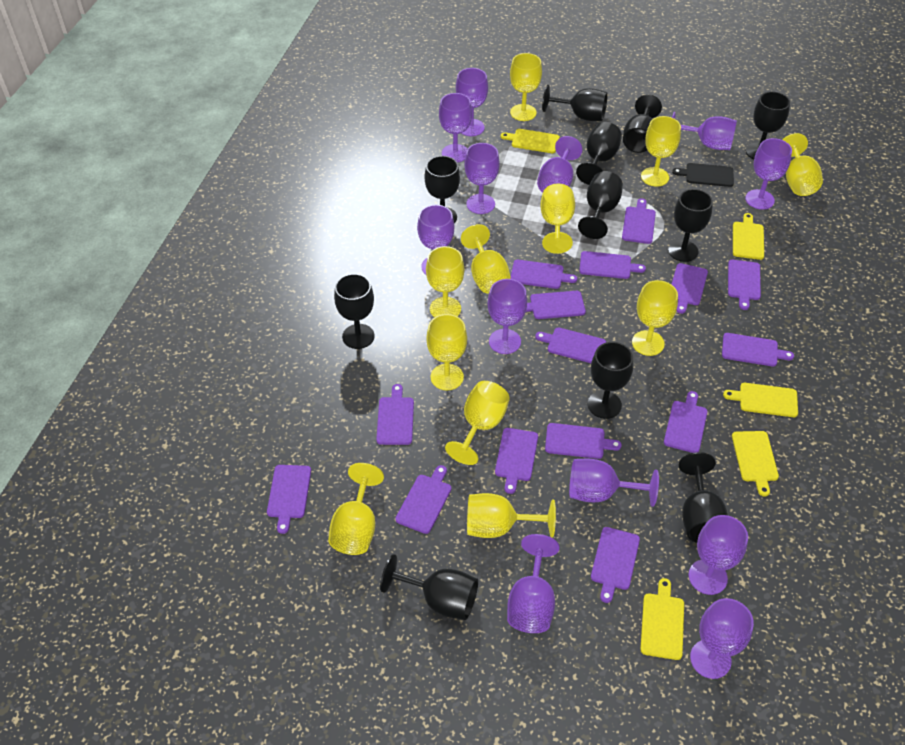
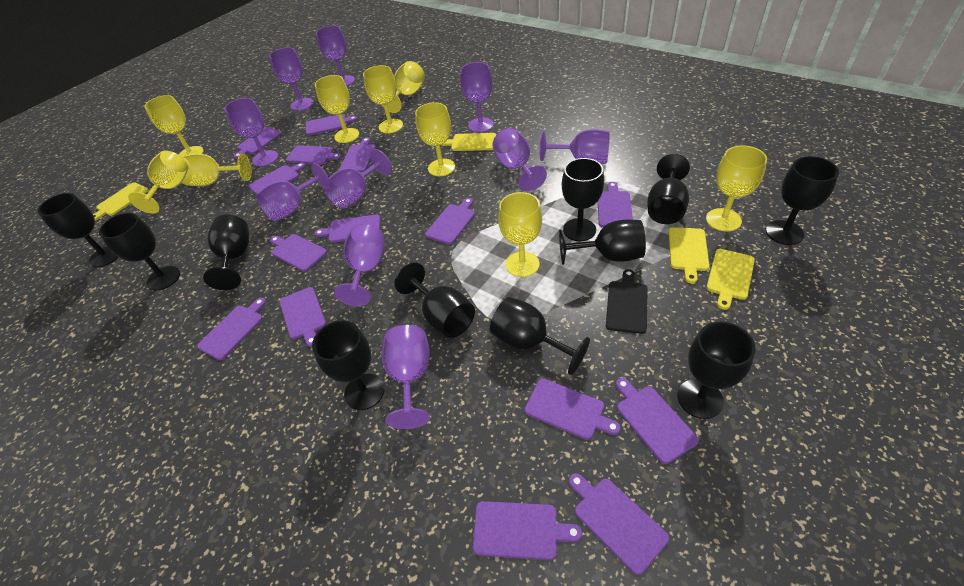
purple goblet: [417,205,454,275] [439,93,472,162] [456,68,488,136] [464,143,500,214] [488,279,527,354] [507,534,560,633] [537,136,582,193] [569,459,659,507] [672,112,737,150] [688,515,748,595] [690,598,754,679] [745,138,792,210] = 12 -> [224,98,278,166] [256,163,328,221] [269,47,313,111] [316,26,355,86] [323,149,392,209] [334,224,384,306] [382,325,430,429] [460,62,494,132] [492,128,547,192] [539,129,610,164] = 10
yellow cutting board: [501,129,560,153] [640,578,684,660] [723,383,798,417] [732,431,779,497] [733,213,764,260] = 5 -> [93,182,149,221] [441,133,497,151] [668,227,710,283] [706,249,755,310] = 4
yellow goblet: [328,463,384,555] [426,246,464,318] [426,314,467,390] [445,381,510,465] [461,224,511,294] [467,493,556,538] [510,53,542,121] [540,184,575,254] [632,280,678,356] [641,116,681,187] [783,133,823,196] = 11 -> [128,151,181,213] [144,95,204,156] [176,153,252,186] [315,75,359,143] [363,65,403,134] [382,61,425,113] [415,102,455,176] [498,192,542,277] [706,145,767,232] = 9

